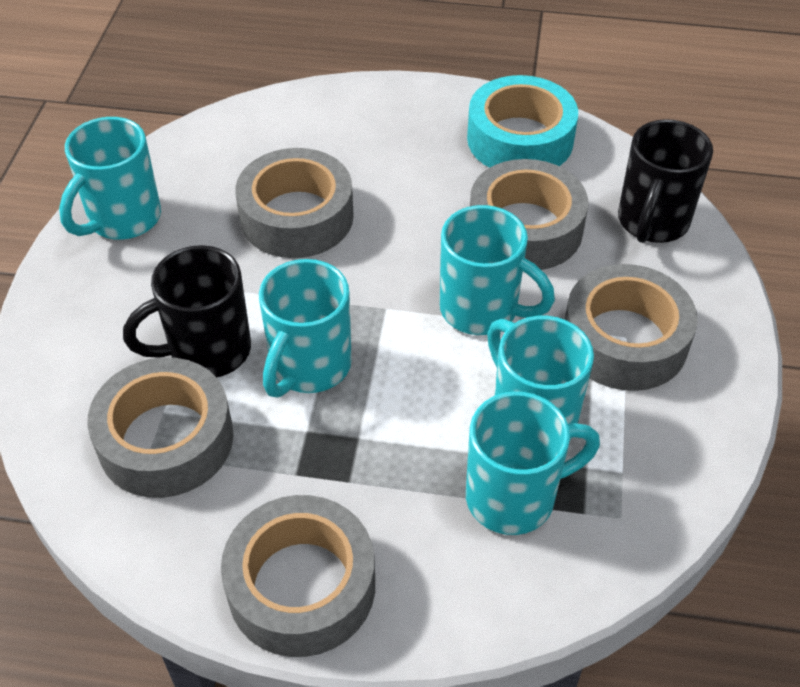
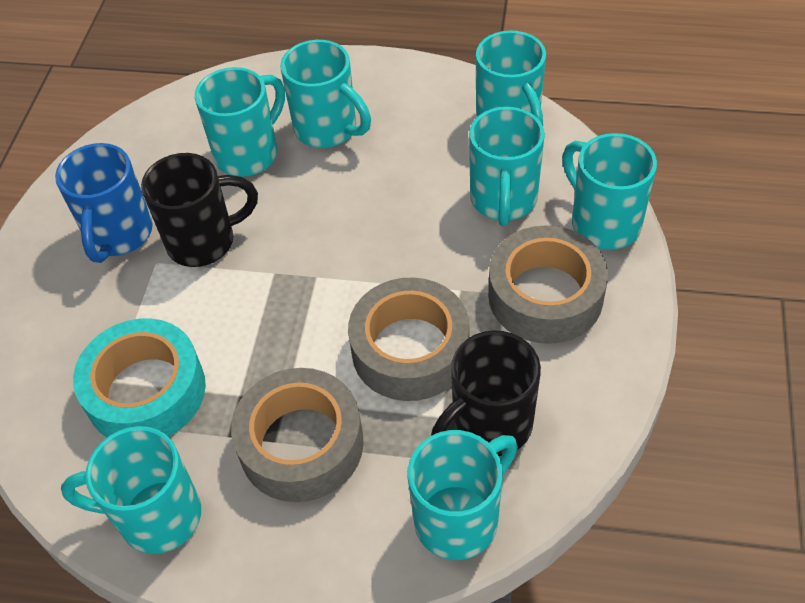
blue mug: none = 0 -> [55,143,153,263] = 1
grey tape: [88,357,233,498] [221,495,375,657] [235,148,354,258] [470,159,588,270] [565,264,698,391] = 5 -> [231,368,364,502] [348,278,469,401] [488,225,608,344] = 3
turquoise mug: [59,117,161,240] [259,259,352,398] [440,205,555,335] [466,391,600,535] [487,316,594,440] = 5 -> [61,426,201,554] [195,67,285,177] [280,40,371,148] [407,430,518,560] [469,107,545,226] [476,31,546,125] [562,133,657,250] = 7

